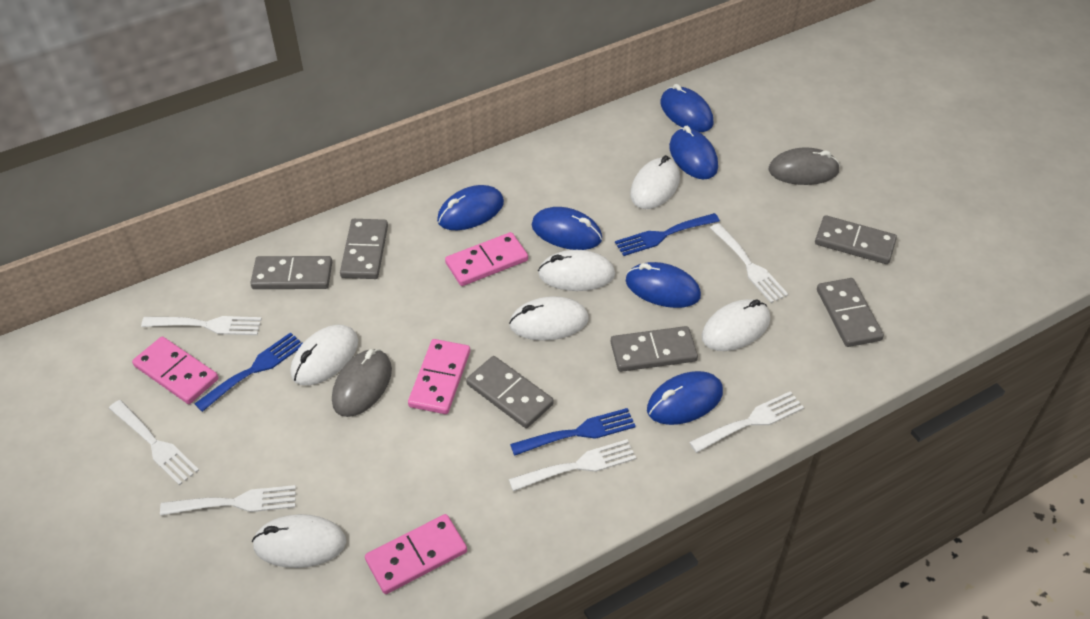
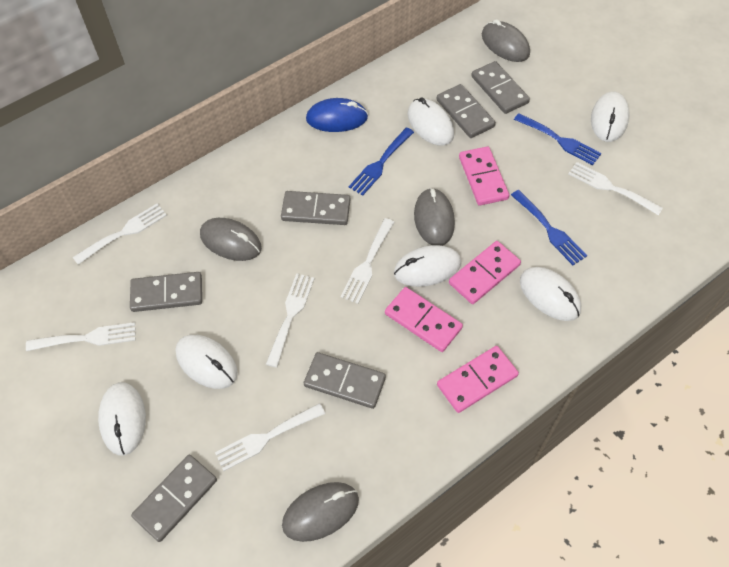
blue mouse: [437,185,504,230] [531,207,602,250] [626,262,701,308] [647,371,723,425] [660,84,714,132] [669,126,718,180] = 6 -> [306,98,368,132] = 1
grey mouse: [332,349,392,417] [768,148,840,185] = 2 -> [200,218,262,261] [282,482,359,542] [414,188,455,246] [482,19,530,62] = 4

